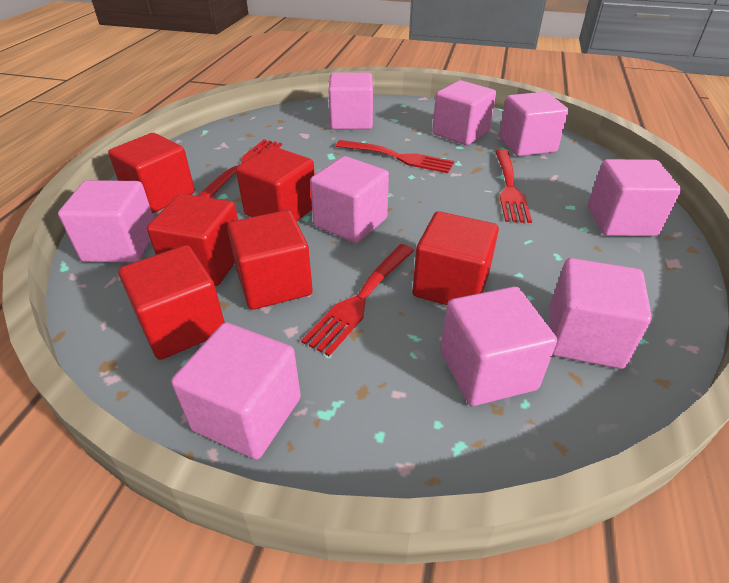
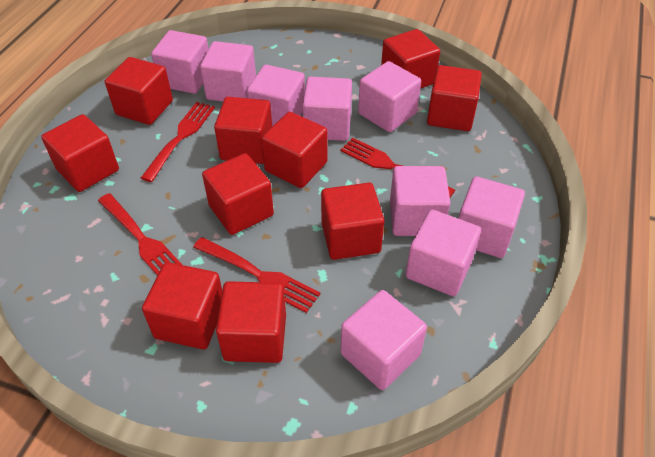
red cube: [108,133,195,213] [118,245,225,360] [147,194,238,286] [227,210,313,310] [236,146,315,221] [412,211,499,305] = 6 -> [41,114,119,192] [105,57,173,125] [142,262,222,349] [202,153,274,235] [214,97,272,164] [216,281,286,363] [261,112,327,188] [321,183,384,260] [381,29,440,89] [427,65,482,131] = 10

